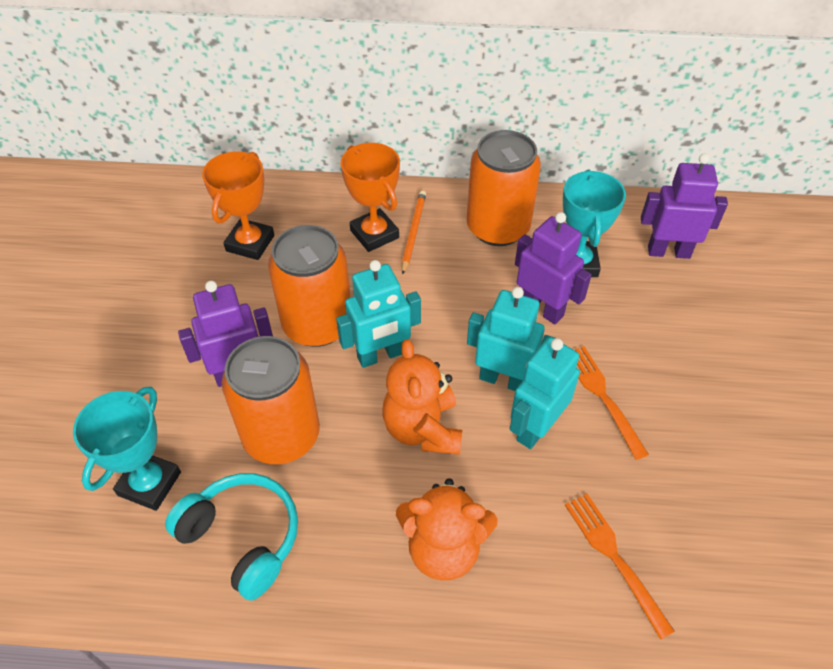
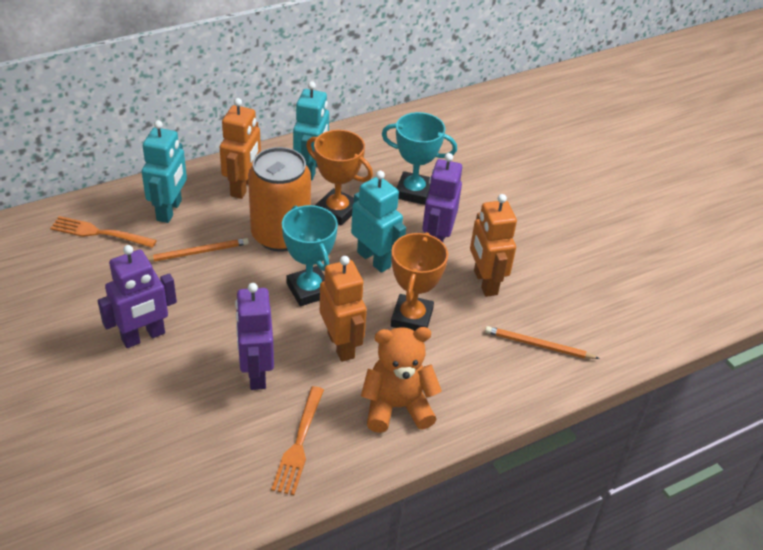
orange can: [222,336,320,464] [268,225,351,347] [467,130,541,246] = 3 -> [248,147,311,252] = 1
orange pencil: [402,191,426,275] = 1 -> [147,238,249,262] [485,326,600,359] = 2
orange robot: none = 0 -> [220,98,261,199] [320,256,367,362] [470,194,517,297] = 3
orange teddy bear: [382,339,462,454] [396,478,498,580] = 2 -> [361,327,442,433] = 1
turquoise headphones: [165,473,298,600] = 1 -> none = 0

